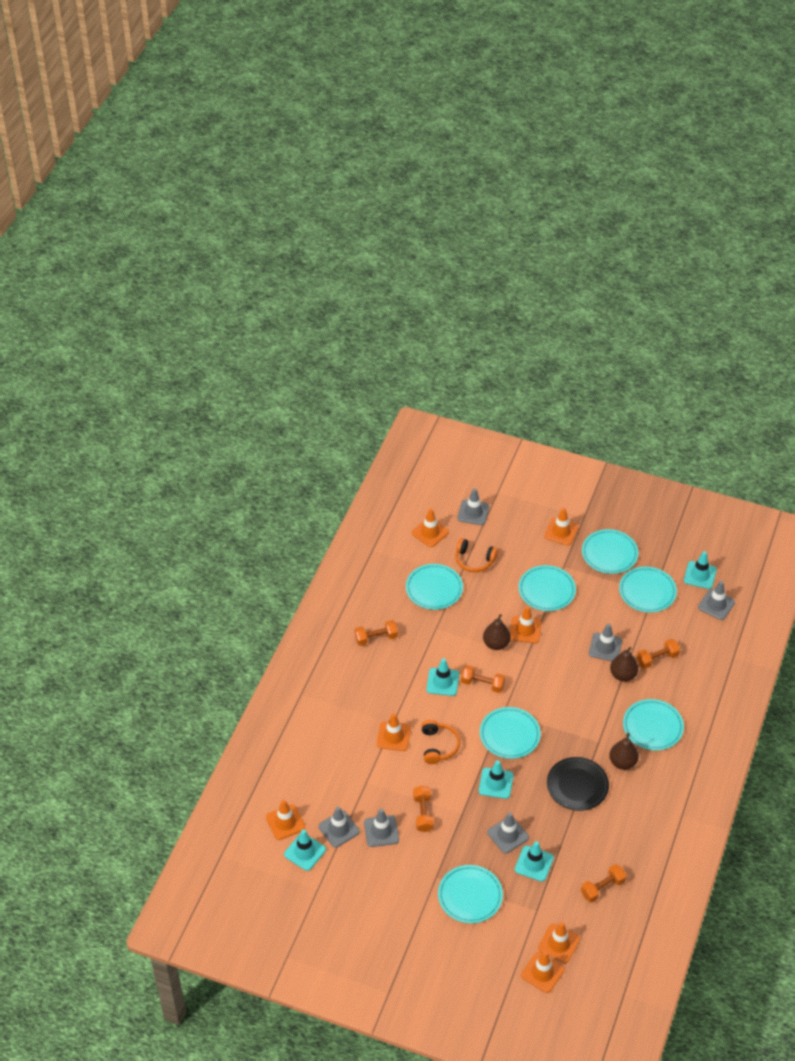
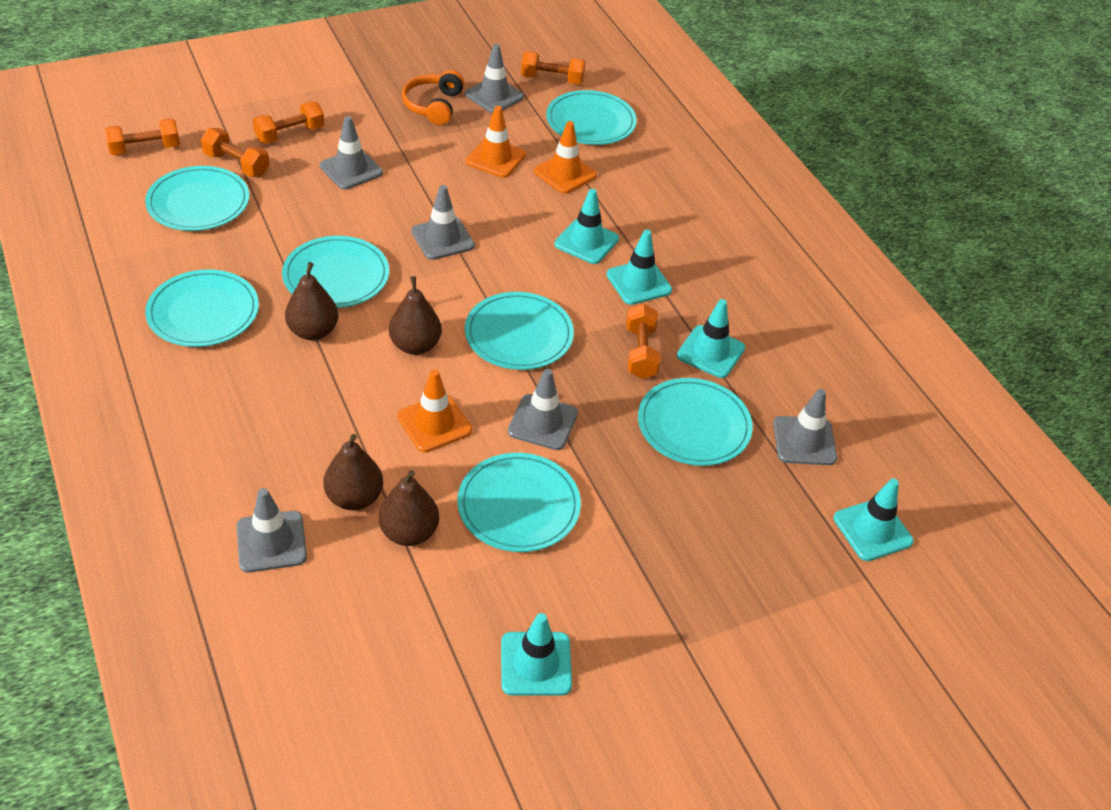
black plate: [547,757,609,811] = 1 -> none = 0
brown pear: [483,614,511,650] [609,733,639,770] [610,647,638,681] = 3 -> [285,262,339,340] [324,434,383,510] [379,470,439,546] [389,276,442,355] = 4
orange headphones: [421,720,460,764] [455,538,498,572] = 2 -> [402,70,464,125] = 1
orange traffic cone: [266,800,305,840] [377,713,411,751] [412,508,449,547] [510,606,541,643] [521,951,564,993] [538,922,580,963] [544,508,578,546] = 7 -> [397,369,472,453] [466,106,526,178] [534,121,597,194] = 3

